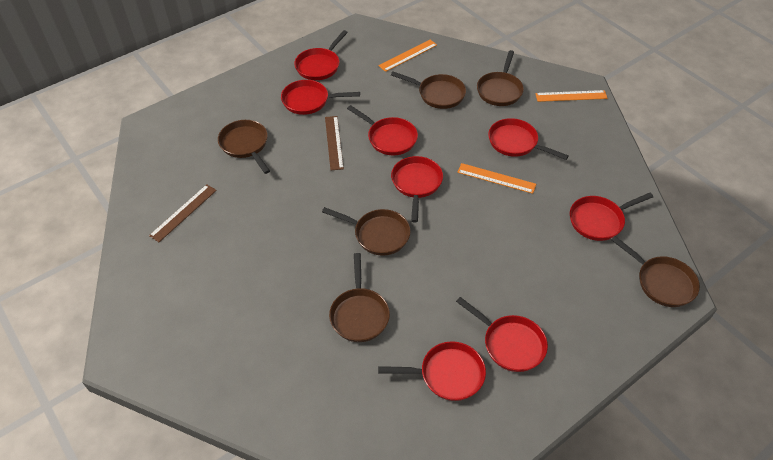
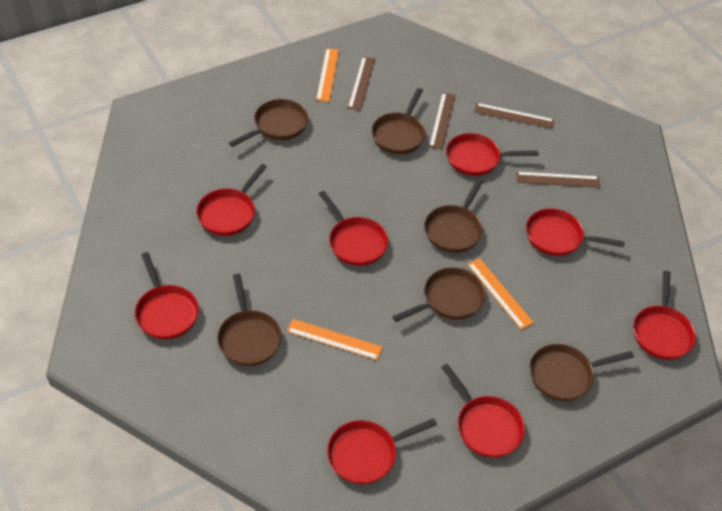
brown ruler: [149,184,217,242] [325,116,344,170] = 2 -> [348,57,375,110] [429,92,455,150] [474,103,554,129] [516,172,600,188] = 4

